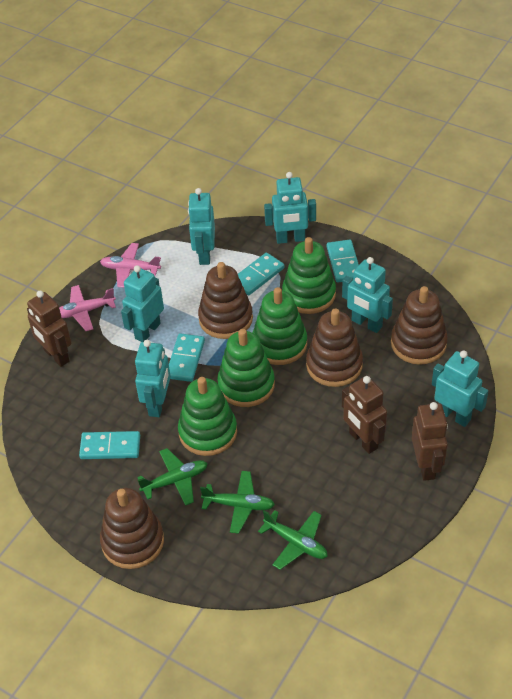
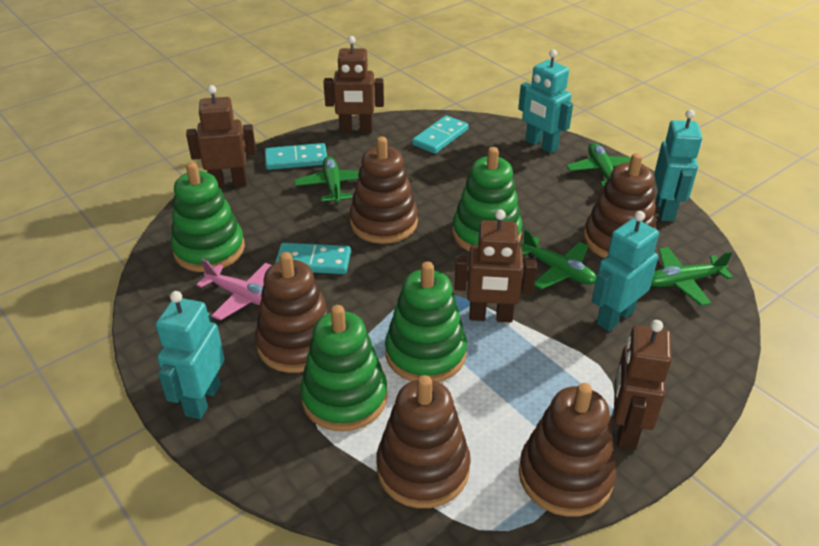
brown robot: [27,291,72,367] [342,376,387,454] [412,402,448,481] = 3 -> [186,85,256,188] [323,36,384,133] [454,209,537,323] [614,320,672,450] = 4
brown stacking toy: [100,488,164,569] [198,262,253,339] [306,308,363,387] [391,286,448,365] = 4 -> [255,252,330,373] [350,137,418,244] [376,375,471,508] [519,383,616,517] [584,153,657,258] = 5
green plane: [137,448,208,506] [200,471,275,534] [258,510,328,570] = 3 -> [294,156,359,204] [522,229,597,290] [566,143,631,186] [651,247,733,306] = 4
pink plane: [59,285,116,331] [100,243,161,288] = 2 -> [197,259,272,321] = 1
turquoise domino: [79,431,140,459] [169,333,205,382] [238,253,284,295] [327,240,359,283] = 4 -> [265,143,327,170] [275,243,351,274] [412,115,469,154] = 3
turquoise robot: [121,265,164,342] [135,340,171,417] [188,188,215,265] [264,172,316,244] [342,257,393,333] [432,350,488,427] = 6 -> [155,291,225,419] [518,49,573,153] [592,211,659,331] [654,109,702,222] = 4

